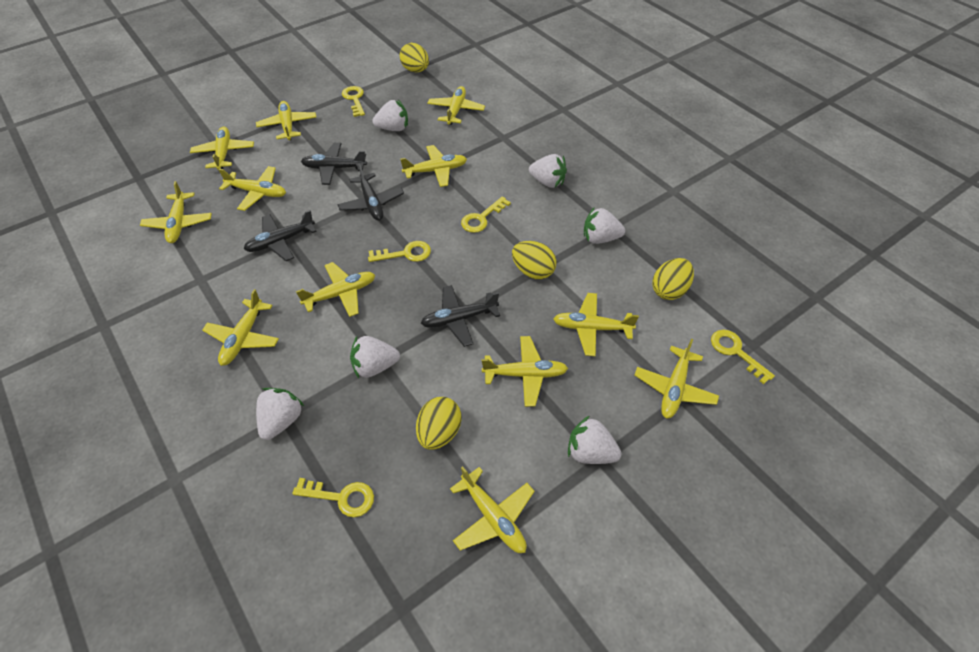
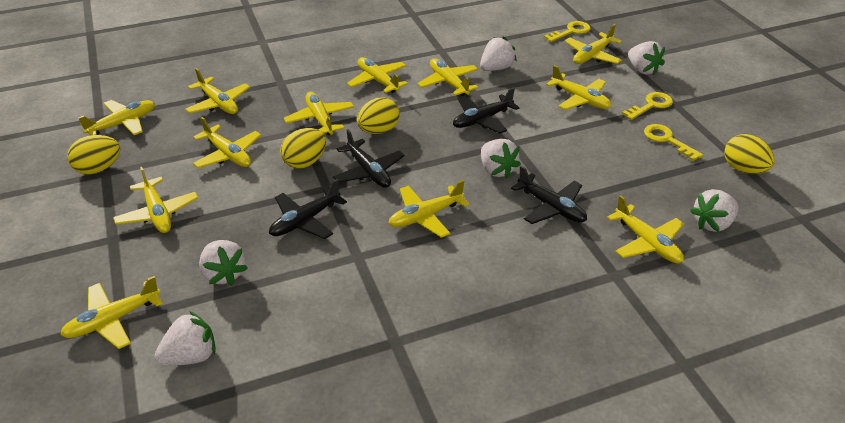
yellow key: [292,478,374,517] [342,86,365,117] [368,241,431,262] [461,197,511,233] [711,330,775,384] = 5 -> [544,21,591,42] [622,92,673,120] [644,124,703,161] = 3

